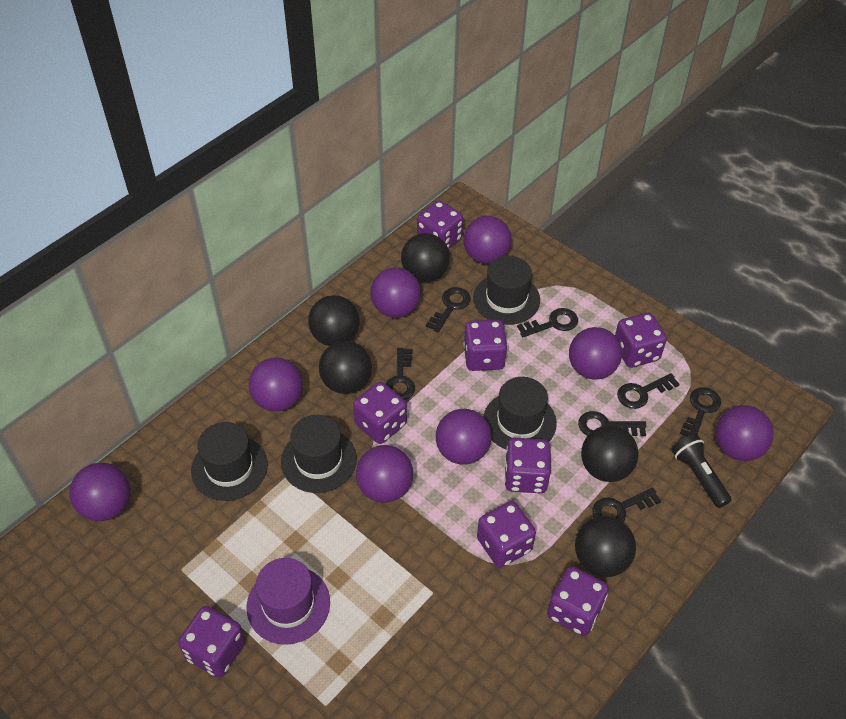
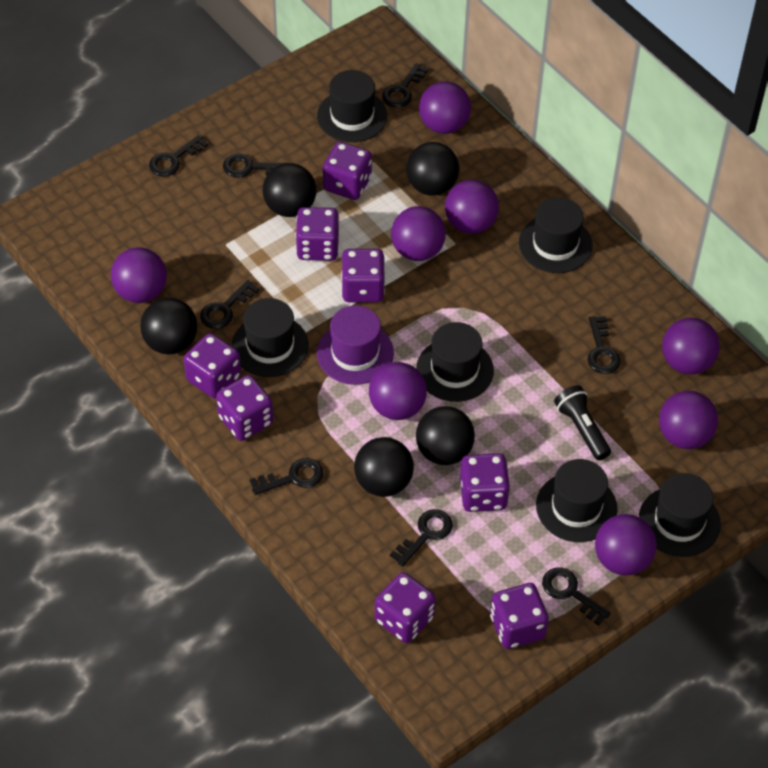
black hat: [191,422,268,501] [281,415,357,493] [473,256,540,325] [483,377,557,450] = 4 -> [232,298,309,377] [317,70,387,142] [416,322,494,402] [519,197,593,273] [536,459,618,542] [639,473,721,557] = 6
black key: [386,348,415,400] [426,287,471,332] [517,308,578,337] [578,411,646,436] [592,487,661,522] [617,373,680,409] [680,387,721,436] = 7 -> [149,135,208,177] [200,280,259,329] [223,154,284,177] [250,458,323,495] [382,63,429,108] [390,509,453,566] [542,568,611,626] [588,316,621,374] = 8

